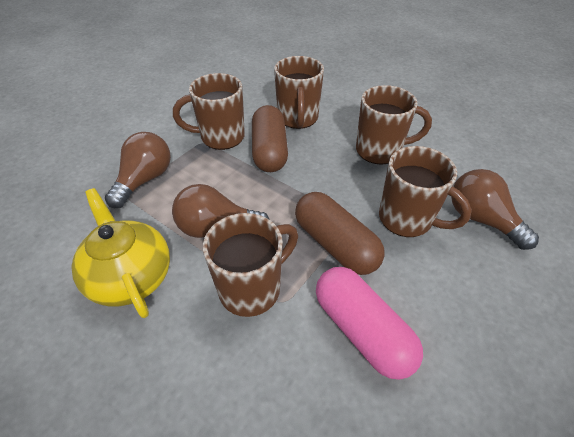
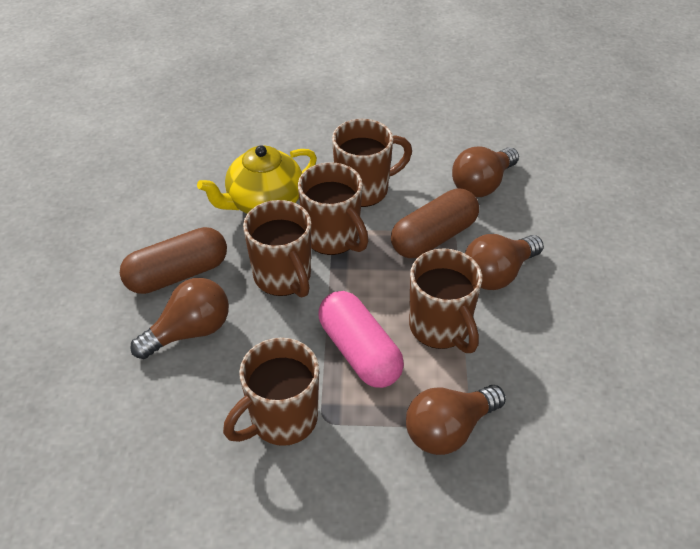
brown light bulb: [105,132,171,208] [172,184,270,238] [451,169,539,250] = 3 -> [130,278,229,359] [406,385,506,455] [452,146,519,197] [465,234,544,290] = 4

